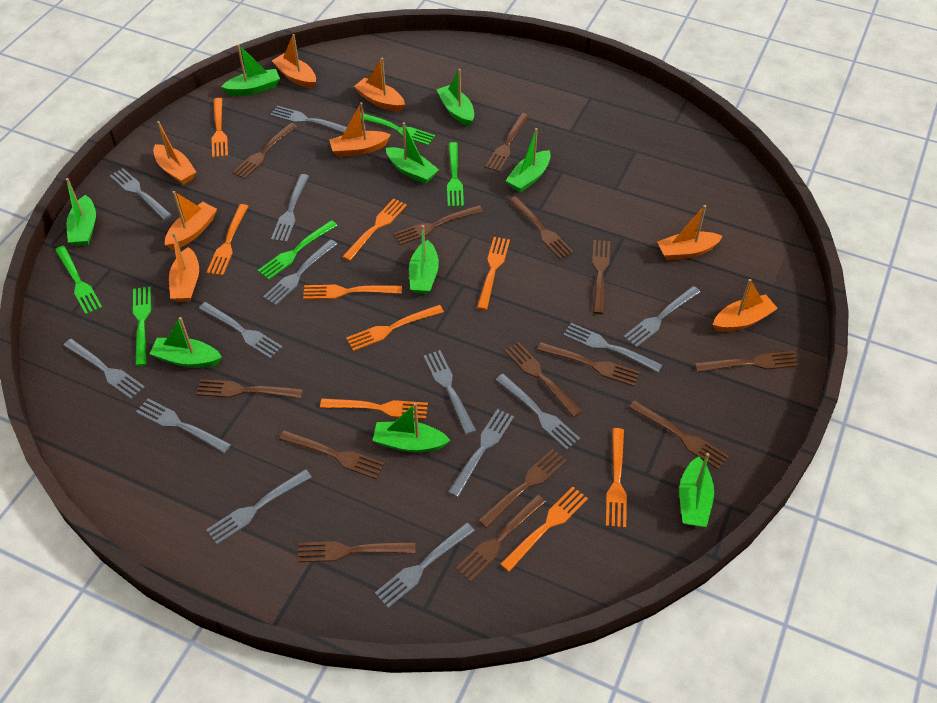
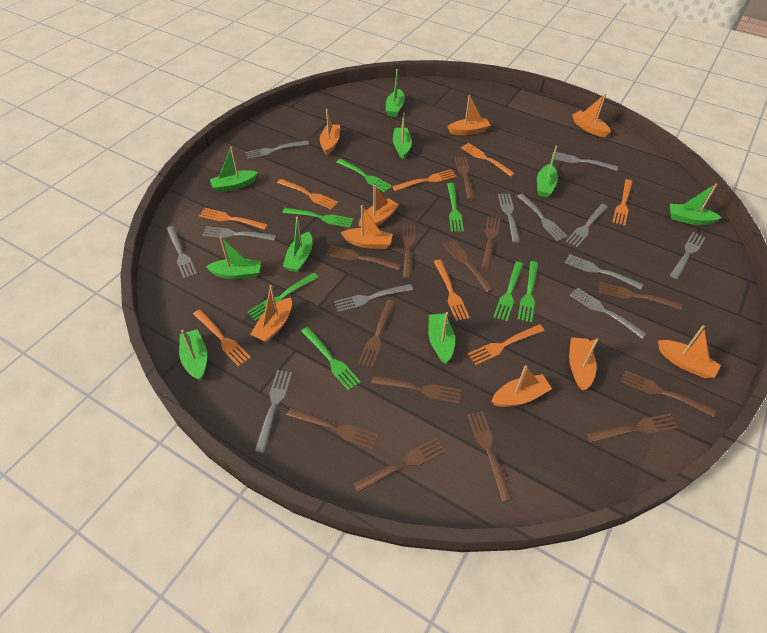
brown fork: [196,379,303,398] [232,122,297,179] [279,430,385,479] [297,541,415,562] [393,205,483,245] [456,495,546,582] [478,449,567,528] [485,113,529,172] [505,342,582,417] [508,196,574,259] [537,342,640,386] [592,240,610,314] [629,400,729,470] [695,351,799,372] = 14 -> [286,407,378,450] [326,245,401,270] [353,438,446,492] [358,300,396,368] [371,375,461,404] [402,224,416,279] [443,239,494,292] [455,156,475,200] [467,411,512,502] [482,217,500,269] [586,413,678,443] [599,282,682,310] [621,370,716,417] = 13
green fork: [55,246,102,314] [133,286,151,366] [258,220,337,280] [360,112,435,145] [447,142,464,207] = 5 -> [247,273,319,321] [283,208,353,228] [301,327,361,391] [337,159,392,192] [447,183,464,232] [493,261,523,321] [518,261,538,322] = 7
grey fork: [63,339,145,399] [110,168,172,220] [136,399,231,453] [199,302,282,359] [206,469,312,544] [263,239,337,305] [270,106,347,133] [271,174,309,242] [375,522,475,608] [424,350,476,435] [448,409,514,497] [496,374,580,450] [563,323,662,372] [623,286,700,347] = 14 -> [166,226,197,279] [202,226,276,241] [245,140,309,160] [255,370,292,453] [334,284,413,312] [498,194,520,243] [517,194,568,241] [551,151,618,171] [565,254,643,289] [566,204,608,247] [569,287,647,338] [670,232,706,279] = 12
orange boat: [153,121,196,185] [165,191,217,250] [169,233,199,302] [272,34,316,89] [329,102,391,157] [354,58,405,112] [657,205,723,260] [713,279,778,332] = 8 -> [250,285,292,342] [320,109,340,155] [341,205,393,249] [359,185,399,228] [448,95,491,135] [491,365,552,407] [569,337,598,390] [572,94,611,137] [658,325,721,378] = 9
orange fork: [206,204,248,276] [212,98,228,158] [303,285,402,299] [320,399,428,419] [342,198,407,261] [346,305,444,351] [477,237,510,310] [500,487,588,572] [606,428,627,528] = 9 -> [193,309,251,367] [199,208,268,230] [277,179,338,209] [392,169,457,191] [434,260,470,321] [461,143,515,176] [468,324,544,365] [612,179,633,225] = 8

